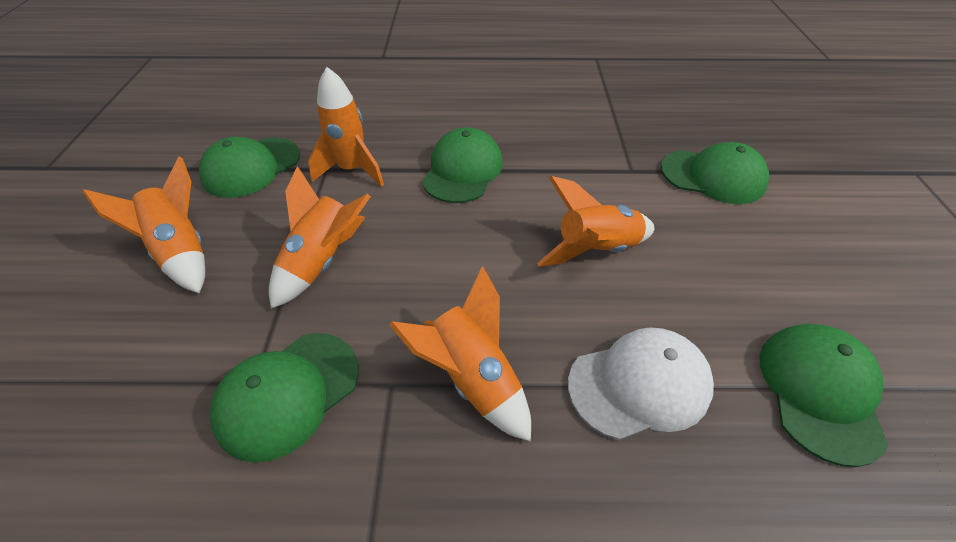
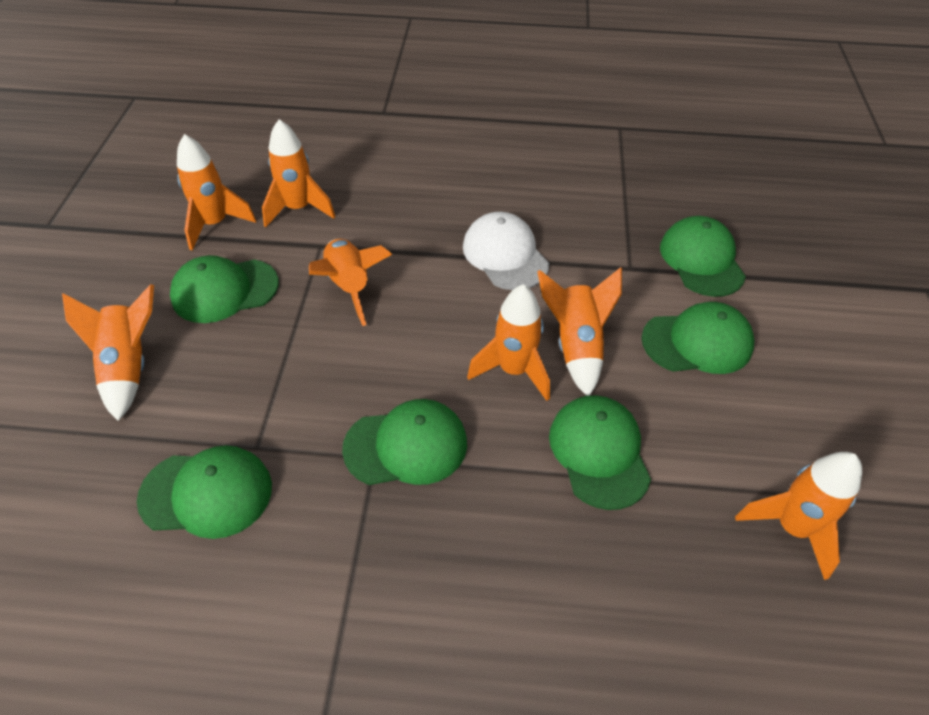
green cap: [199,137,300,198] [210,333,359,463] [422,127,503,203] [661,142,769,204] [760,324,889,467] = 5 -> [137,445,272,539] [170,255,279,323] [342,399,467,485] [549,395,651,510] [641,302,754,374] [660,216,746,297] = 6
orange rocket: [83,157,205,293] [269,166,371,309] [308,67,384,187] [389,266,531,442] [537,176,654,267] = 5 -> [62,284,154,421] [177,134,256,251] [262,119,335,227] [309,239,392,326] [467,284,550,401] [537,267,622,396] [735,452,862,580] = 7

